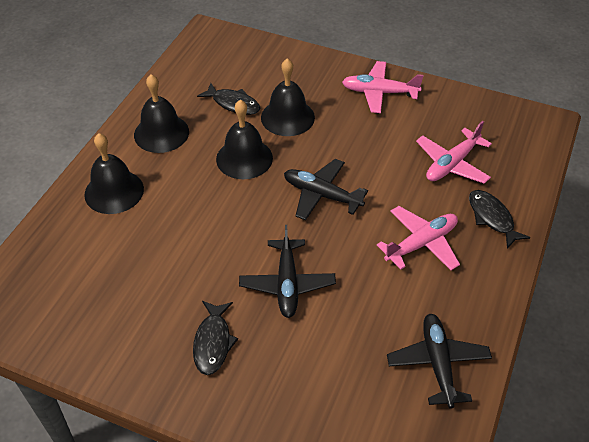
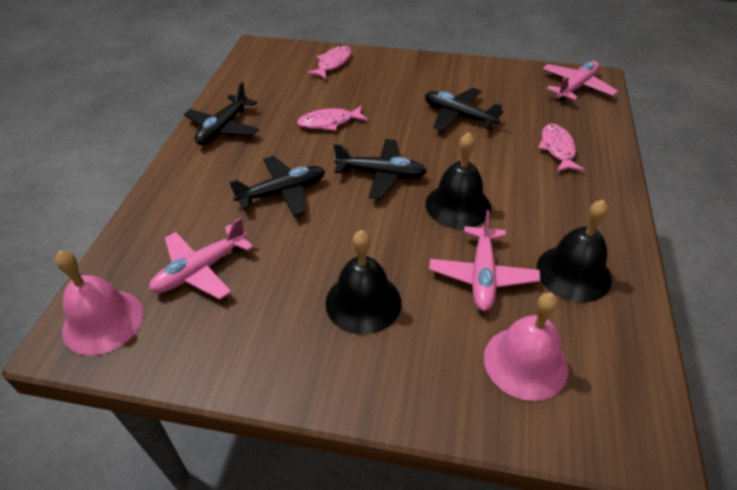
black bell: [84,133,144,214] [134,74,189,153] [216,100,273,179] [261,58,315,136] = 4 -> [325,230,401,334] [426,132,491,229] [537,200,612,302] = 3
black fish: [193,301,238,375] [197,83,260,115] [469,190,531,249] = 3 -> none = 0
black plane: [239,225,336,318] [284,159,368,220] [387,314,492,409] = 3 -> [184,82,259,145] [229,156,325,217] [334,139,427,199] [425,88,503,131] = 4
pink bell: none = 0 -> [55,251,143,355] [484,292,569,401] = 2
pink fish: none = 0 -> [297,105,368,131] [306,46,351,79] [538,124,585,172] = 3

